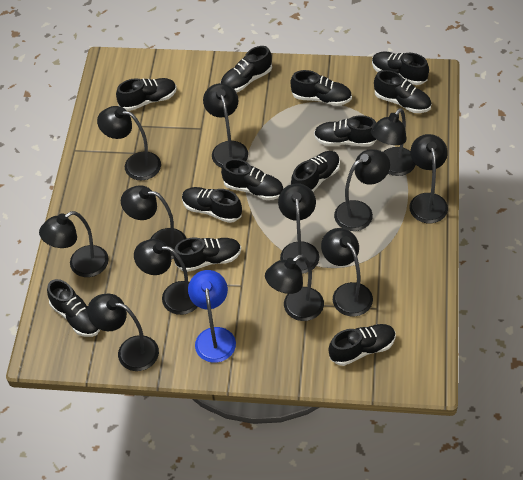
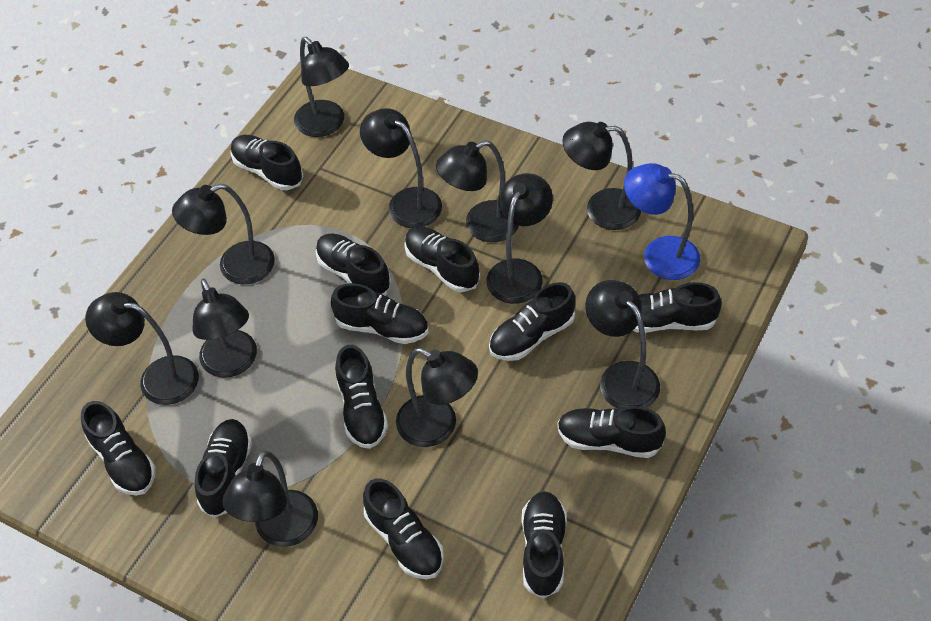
black lamp: [39,211,109,277] [87,294,159,371] [97,106,161,180] [121,185,187,259] [134,239,197,315] [203,83,248,168] [265,255,324,321] [278,183,319,274] [321,228,373,317] [334,149,390,231] [371,108,416,176] [409,134,448,223] = 12 -> [85,292,199,405] [172,184,275,284] [192,279,257,378] [223,450,318,547] [294,37,349,137] [360,108,442,228] [396,348,478,447] [436,140,519,242] [487,173,553,304] [562,122,641,230] [585,280,660,409] = 11

